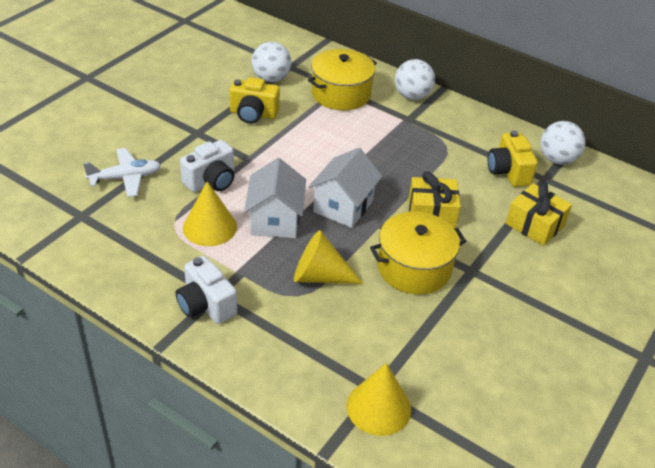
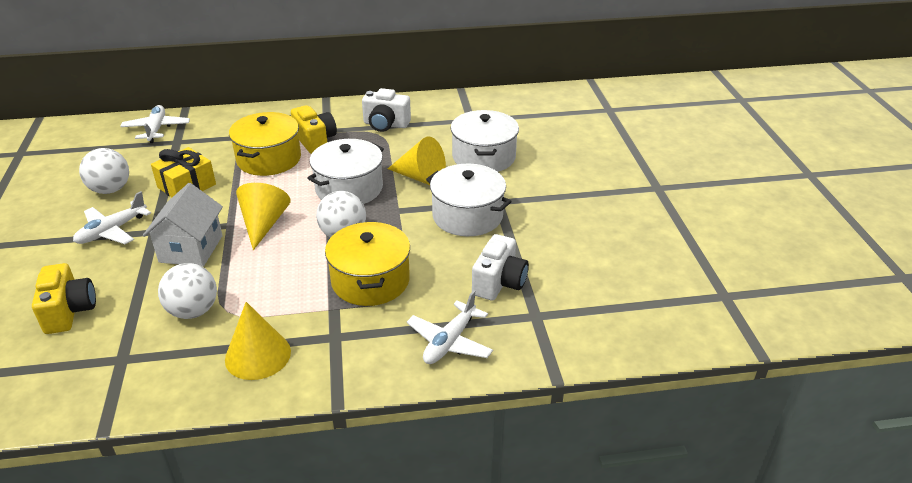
white house: [244,158,306,238] [308,148,382,228] = 2 -> [143,183,223,267] = 1
white plane: [83,148,161,197] = 1 -> [73,191,151,244] [120,105,190,143] [407,290,493,364] = 3
white pot: none = 0 -> [307,139,384,204] [426,164,512,236] [451,110,519,172] = 3
yellow gift: [409,171,461,228] [505,182,572,246] = 2 -> [151,147,216,197] = 1

